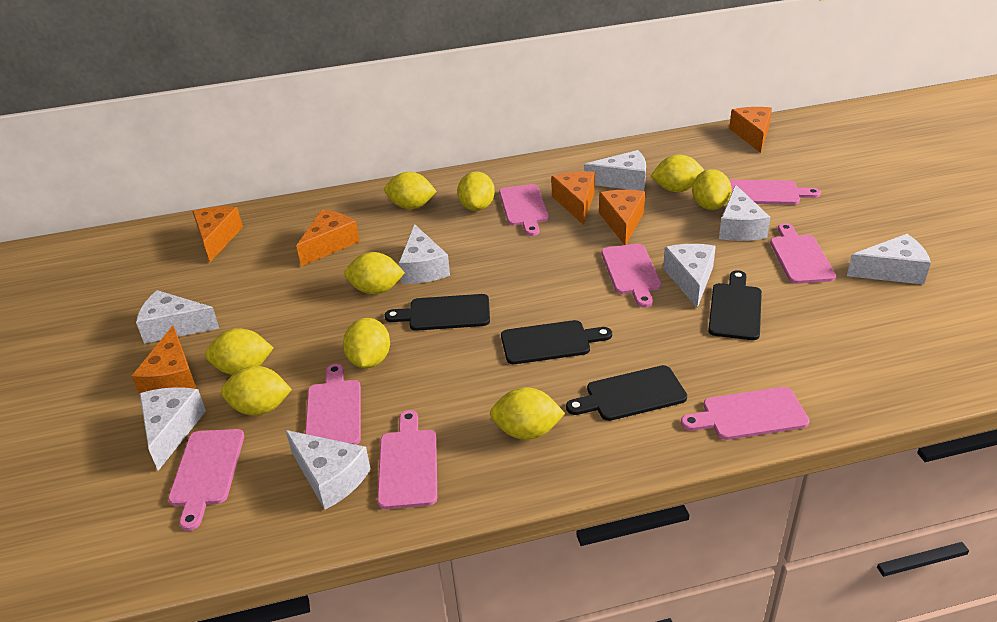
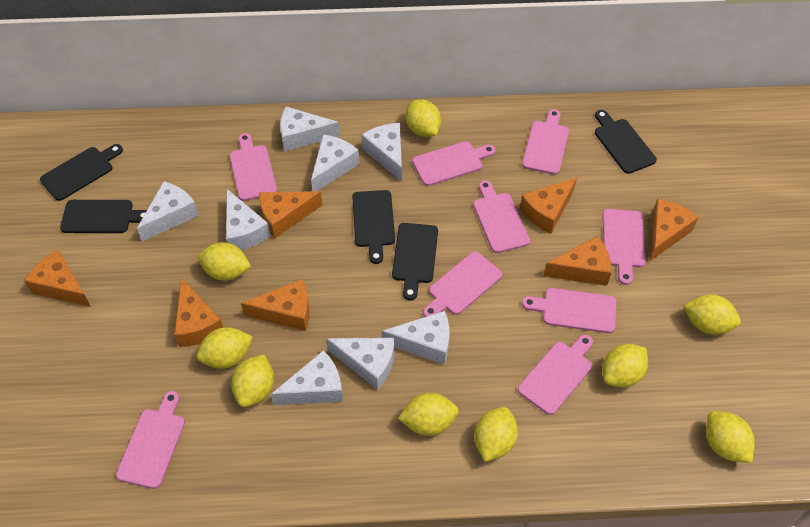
black cutting board: [385,294,490,331] [501,320,612,364] [566,365,687,421] [708,270,762,340] = 4 -> [40,144,123,201] [60,200,147,233] [352,190,395,264] [392,223,438,301] [595,110,657,174] = 5
orange cheese: [132,325,197,395] [192,207,243,262] [296,210,360,266] [551,171,595,225] [599,190,645,245] [729,107,772,153] = 6 -> [24,250,91,307] [174,278,223,347] [241,279,310,331] [259,191,322,238] [520,177,577,234] [543,236,611,286] [649,199,698,262] = 7
pink cutting board: [168,429,244,531] [305,364,361,445] [377,410,437,509] [499,184,549,236] [601,244,661,307] [681,387,810,440] [729,180,821,205] [770,223,836,284] = 8 -> [116,391,185,489] [230,133,277,201] [412,141,496,186] [423,252,502,317] [473,180,530,253] [518,335,593,415] [522,109,569,175] [522,288,616,333] [602,209,646,285] = 9

